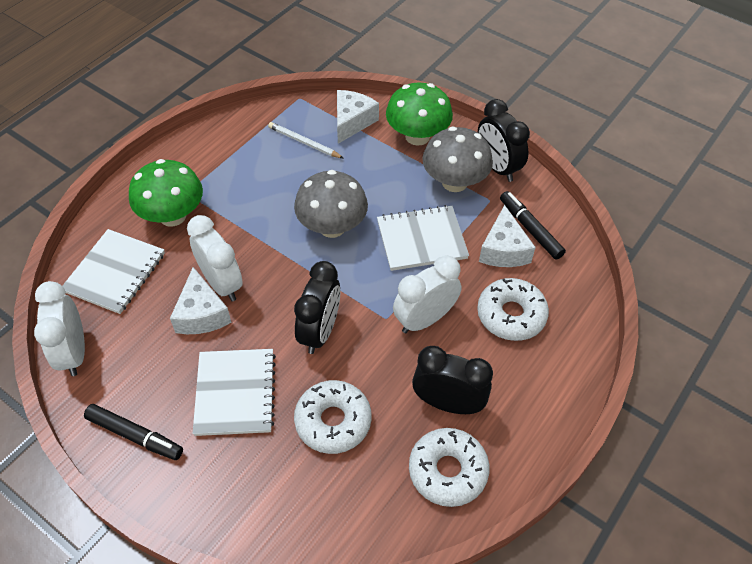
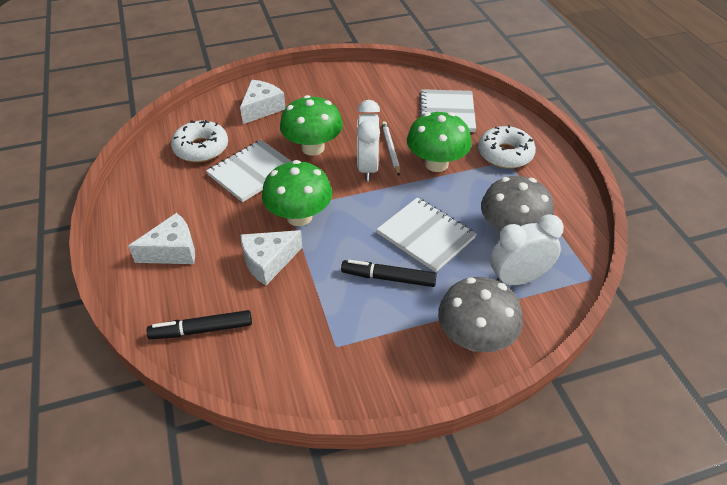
black clock: [294,261,340,354] [412,346,493,414] [478,99,530,182] = 3 -> none = 0
green mushroom: [129,159,203,226] [386,82,453,146] = 2 -> [262,160,332,226] [280,95,343,156] [407,112,472,172] = 3
white clock: [34,281,85,376] [187,215,243,301] [393,255,462,333] = 3 -> [356,100,380,181] [490,214,564,285] = 2
white donut: [294,380,372,454] [409,428,490,507] [477,278,549,341] = 3 -> [171,120,228,162] [478,125,536,169] = 2

